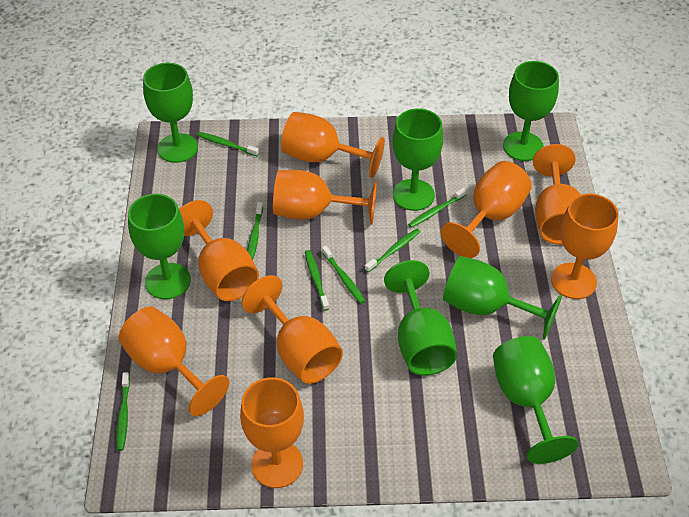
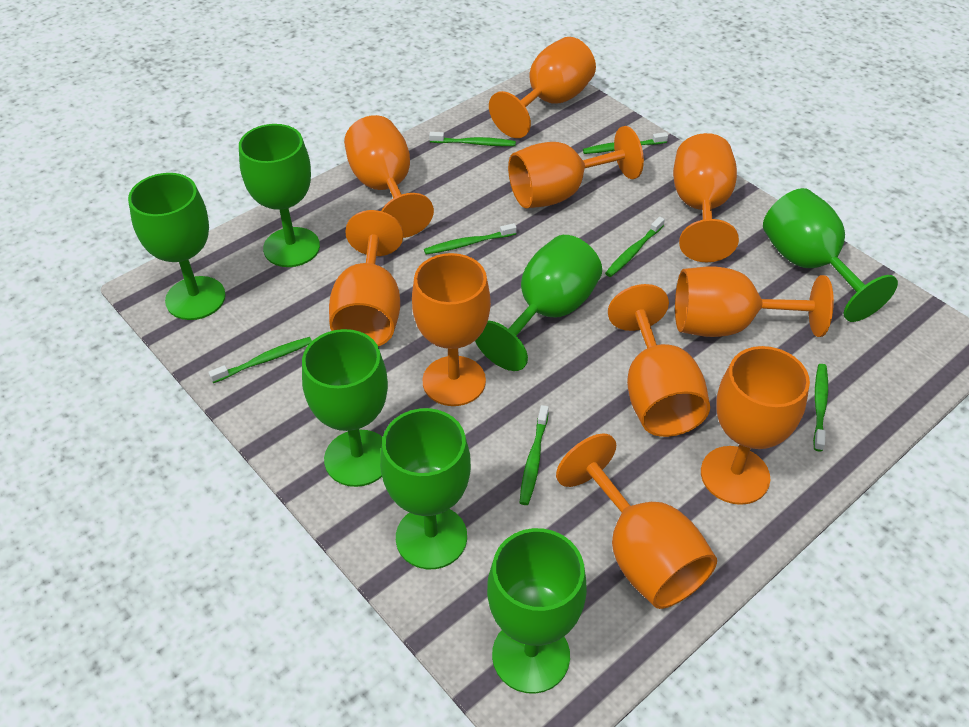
orange goblet: [119,307,230,416] [179,200,259,301] [240,377,304,488] [241,275,343,384] [273,170,377,225] [281,112,385,178] [441,161,532,258] [533,144,581,245] [551,194,619,299] = 9 -> [329,210,403,346] [344,115,434,238] [412,253,491,406] [489,37,596,138] [508,126,644,208] [556,433,717,609] [608,284,710,437] [673,133,739,262] [675,266,834,337] [701,346,810,505] = 10

